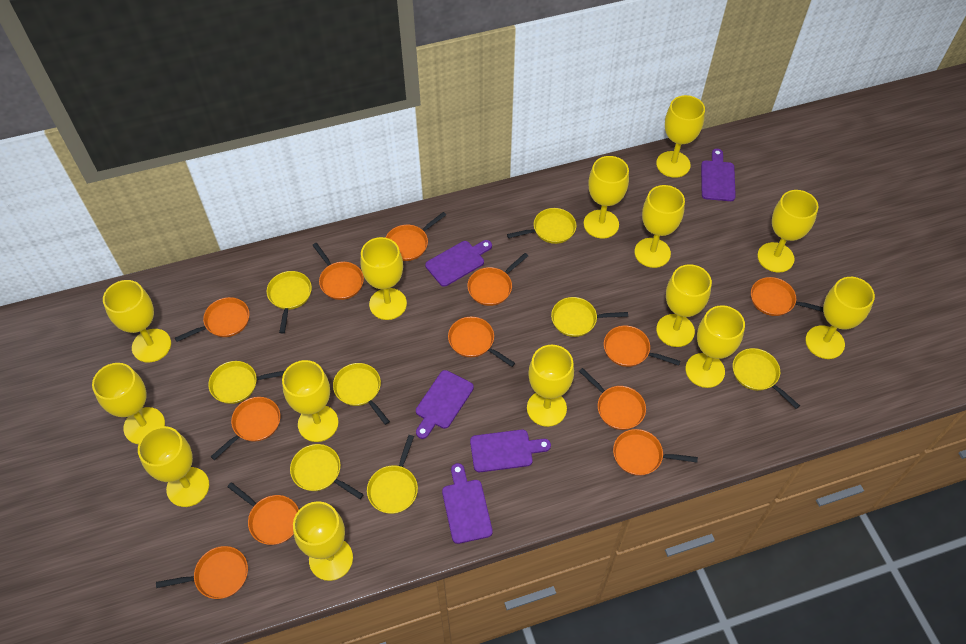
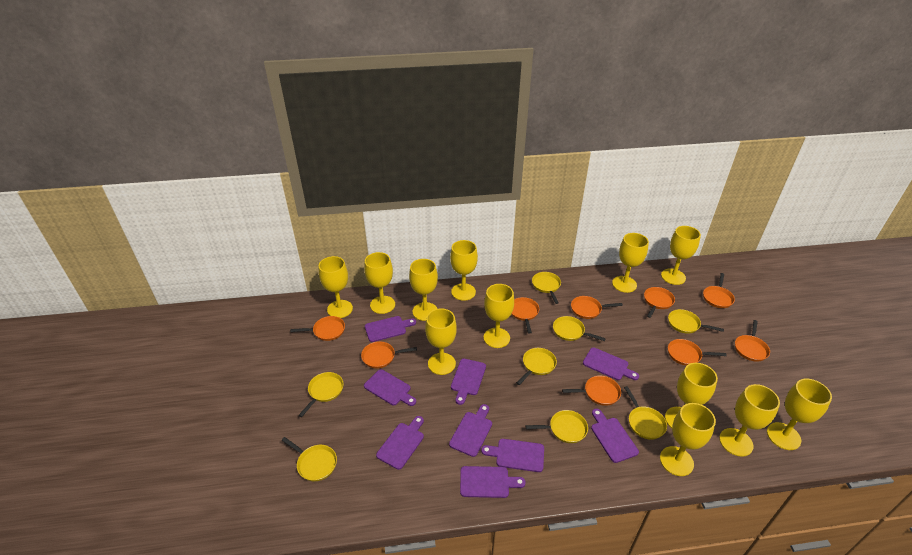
orange pan: [156,546,248,599] [175,297,249,342] [211,397,280,460] [227,482,299,545] [312,243,364,300] [386,212,446,261] [448,317,515,367] [467,253,528,306] [579,368,646,430] [604,326,680,367] [613,429,698,476] [751,277,823,316] = 12 -> [291,316,345,341] [361,341,417,368] [511,297,539,334] [562,376,621,406] [571,296,623,319] [644,287,675,318] [668,339,727,366] [703,273,735,308] [735,320,770,361] = 9
purple cutting board: [416,370,474,439] [425,240,492,287] [442,463,493,544] [470,429,551,472] [701,149,736,201] = 5 -> [364,369,416,406] [365,316,416,342] [376,416,424,470] [449,404,492,457] [451,359,486,405] [460,466,526,498] [481,439,544,472] [583,347,639,380] [591,409,639,463] = 9
yellow goblet: [92,363,165,444] [103,280,171,363] [138,426,209,507] [282,360,339,442] [293,501,353,581] [361,237,407,320] [527,345,574,427] [584,156,629,238] [634,185,685,268] [656,95,705,178] [656,264,712,347] [685,305,745,388] [757,190,818,273] [806,277,875,359] = 14 -> [319,256,353,318] [364,252,395,314] [409,259,438,321] [425,308,457,375] [450,240,478,301] [484,284,514,348] [612,233,649,293] [660,403,716,476] [661,226,701,285] [665,363,718,428] [719,384,780,457] [767,379,832,450] = 12

